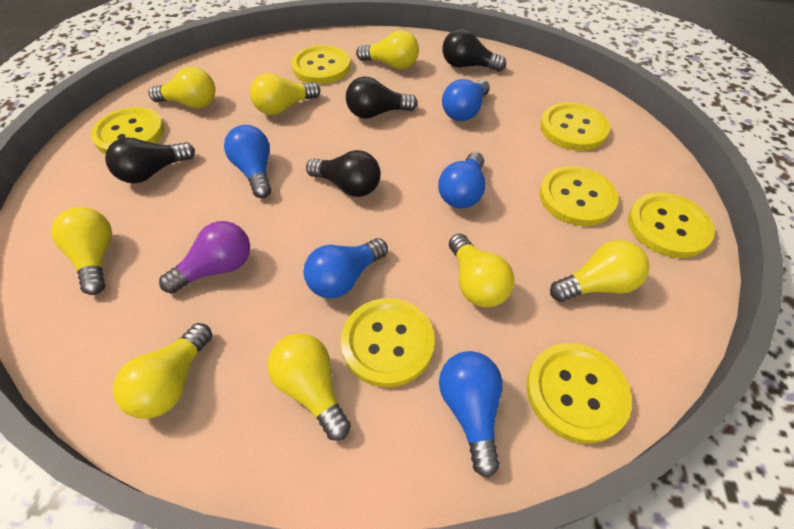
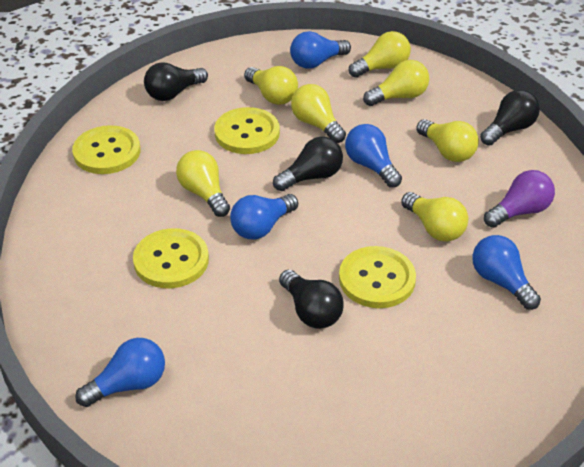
yellow button: [91,107,164,154] [292,45,351,84] [341,298,435,387] [526,343,632,444] [539,166,619,226] [540,102,610,151] [628,192,715,258] = 7 -> [72,125,140,174] [133,228,209,288] [214,107,280,154] [339,246,416,308] = 4
yellow light bulb: [51,207,112,295] [113,323,212,419] [148,67,215,108] [250,73,320,115] [267,333,351,441] [356,30,419,69] [449,233,514,308] [550,240,650,302] = 8 -> [176,150,230,217] [244,66,298,105] [291,84,346,143] [349,31,411,78] [363,60,429,106] [401,192,468,242] [416,119,479,162] = 7

